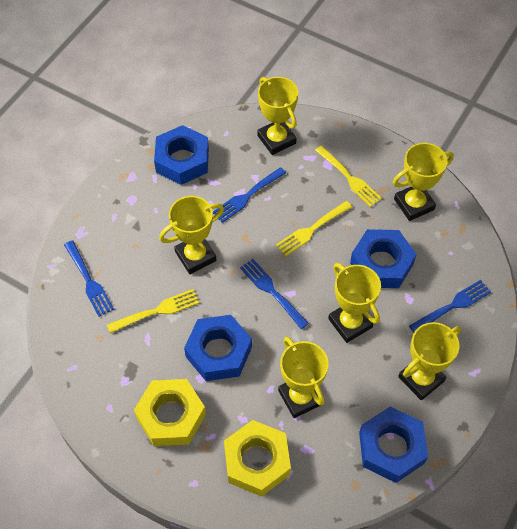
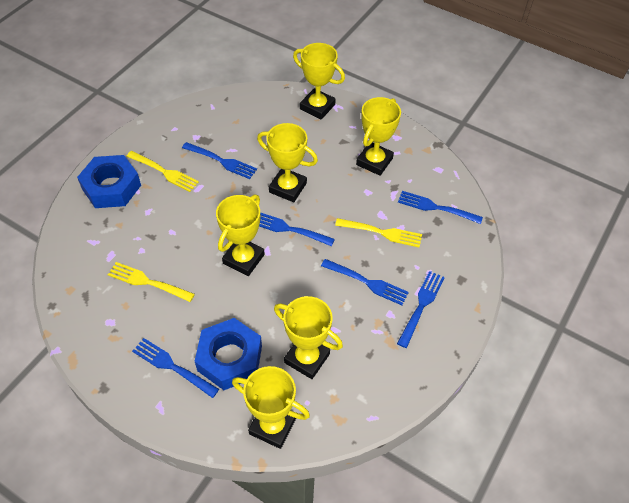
blue fork: [64,241,114,316] [213,167,286,223] [240,259,309,329] [409,280,491,332] = 4 -> [132,338,219,398] [182,142,257,179] [259,213,335,246] [321,259,409,305] [397,271,445,348] [398,191,483,224] = 6
blue nut: [154,125,209,185] [184,315,252,381] [350,229,417,288] [359,407,428,483] = 4 -> [77,155,141,208] [195,318,262,390] = 2
yellow nut: [134,379,206,446] [224,420,291,497] = 2 -> none = 0

